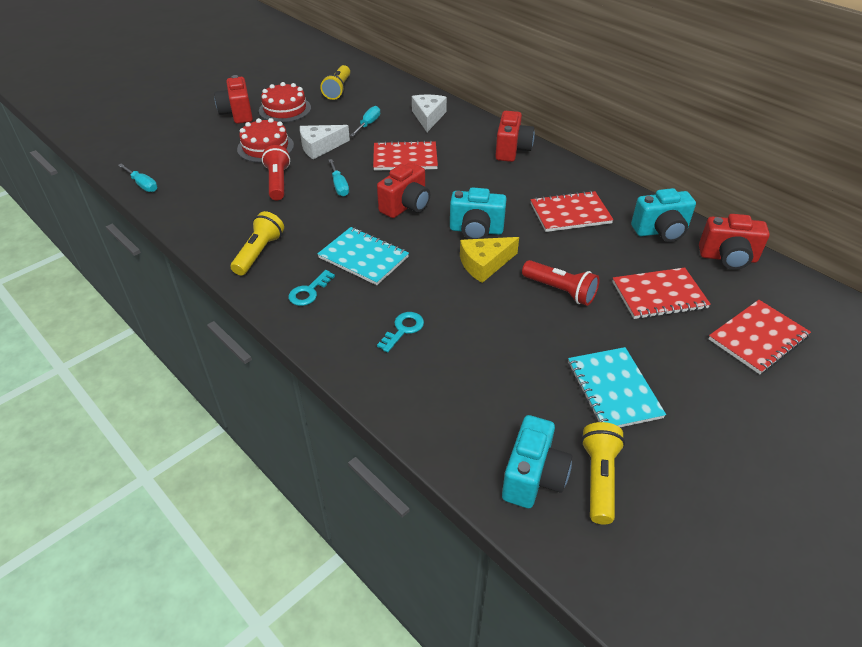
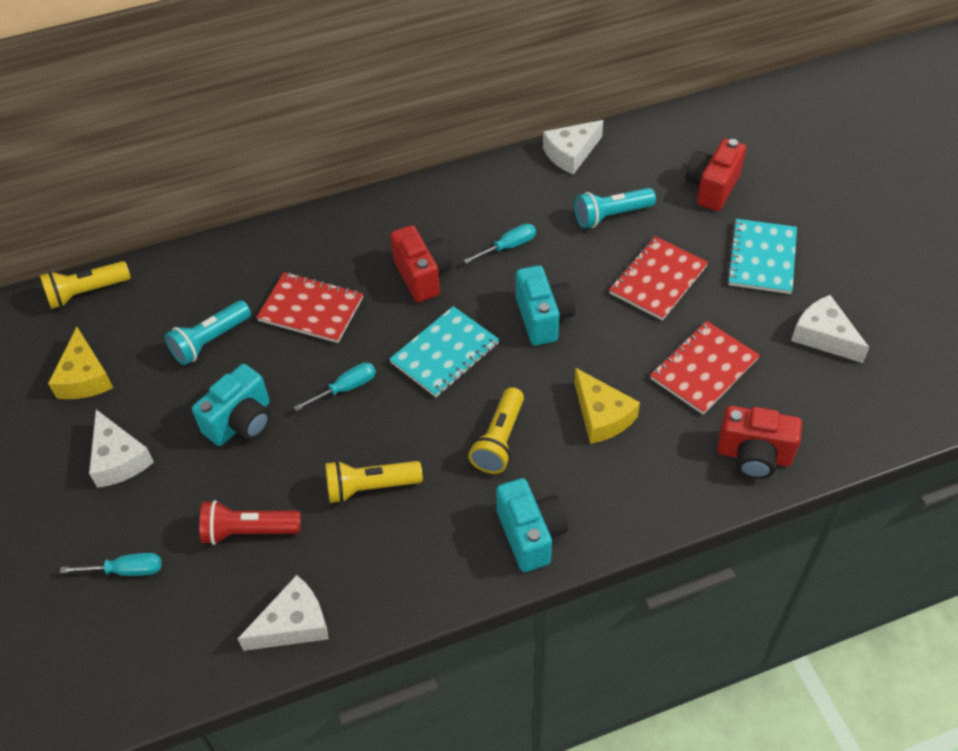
red cake: [237,118,294,163] [259,82,311,123] = 2 -> none = 0
red camera: [214,75,253,124] [377,162,430,218] [495,111,535,162] [699,214,770,270] = 4 -> [390,225,452,302] [686,139,746,211] [717,406,802,479] = 3
red flashlight: [262,145,290,200] [522,260,600,306] = 2 -> [199,500,301,545] = 1
red notebook: [373,140,438,171] [530,191,614,232] [612,268,711,319] [709,300,811,374] = 4 -> [256,272,363,343] [609,236,708,321] [650,321,760,414] = 3
turquoise flashlight: none = 0 -> [165,300,251,365] [574,188,656,228] = 2
turquoise key: [288,270,335,306] [377,312,424,353] = 2 -> none = 0
white cheese: [300,125,350,159] [412,95,447,132] = 2 -> [89,410,154,488] [238,575,329,651] [543,120,604,175] [791,295,870,363] = 4
yellow cheese: [460,237,519,283] = 1 -> [48,327,113,399] [574,368,640,444] = 2

